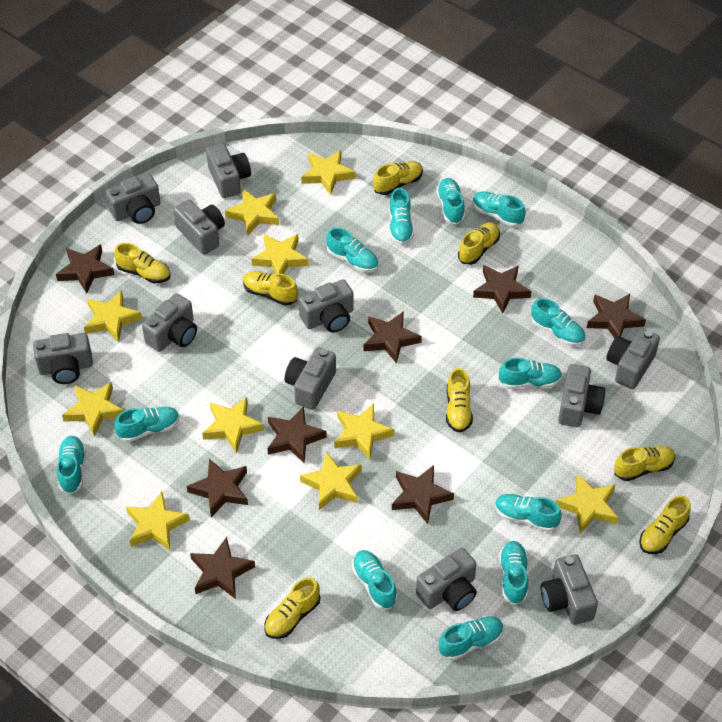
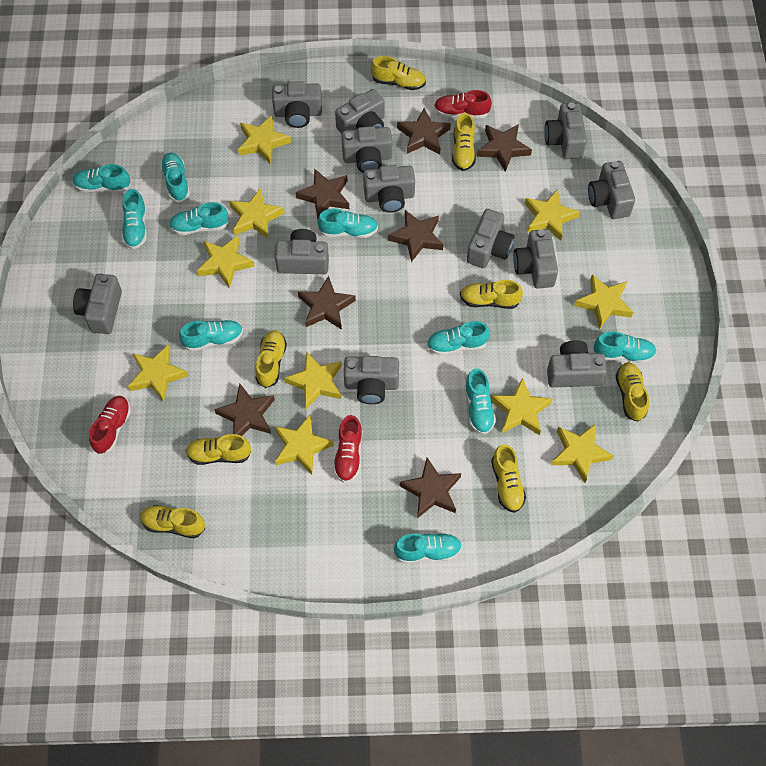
brown star: [56,244,114,293] [187,459,248,518] [190,537,255,599] [267,407,327,464] [364,311,422,364] [392,465,454,524] [473,265,531,313] [587,294,646,338] = 8 -> [214,384,275,436] [296,168,349,220] [298,276,356,330] [388,210,443,262] [397,108,451,155] [400,458,461,518] [477,124,532,172] = 7
grey camera: [33,333,93,384] [106,174,161,224] [142,293,197,352] [174,199,225,255] [206,143,251,198] [285,347,336,410] [299,279,354,333] [416,548,477,611] [541,554,598,625] [558,364,605,427] [606,328,660,389] = 11 -> [73,274,122,334] [272,81,322,128] [275,229,329,274] [335,89,384,134] [341,126,392,173] [344,356,399,404] [363,165,415,213] [467,209,515,268] [513,229,558,289] [544,103,587,159] [547,340,607,388] [588,161,635,219] = 12
red shoe: none = 0 -> [89,396,131,454] [333,415,363,483] [434,90,492,118] = 3
turquoise shoe: [57,436,86,494] [115,407,180,442] [326,227,378,272] [352,550,397,609] [389,188,414,245] [436,178,465,224] [439,616,504,660] [473,191,526,227] [495,494,562,532] [499,358,562,389] [499,541,528,605] [531,298,586,346] = 12 -> [73,164,131,193] [122,189,147,249] [160,153,190,202] [169,202,229,235] [179,320,243,352] [317,208,378,238] [394,533,462,564] [427,321,490,355] [464,369,496,435] [593,331,657,363] = 10

